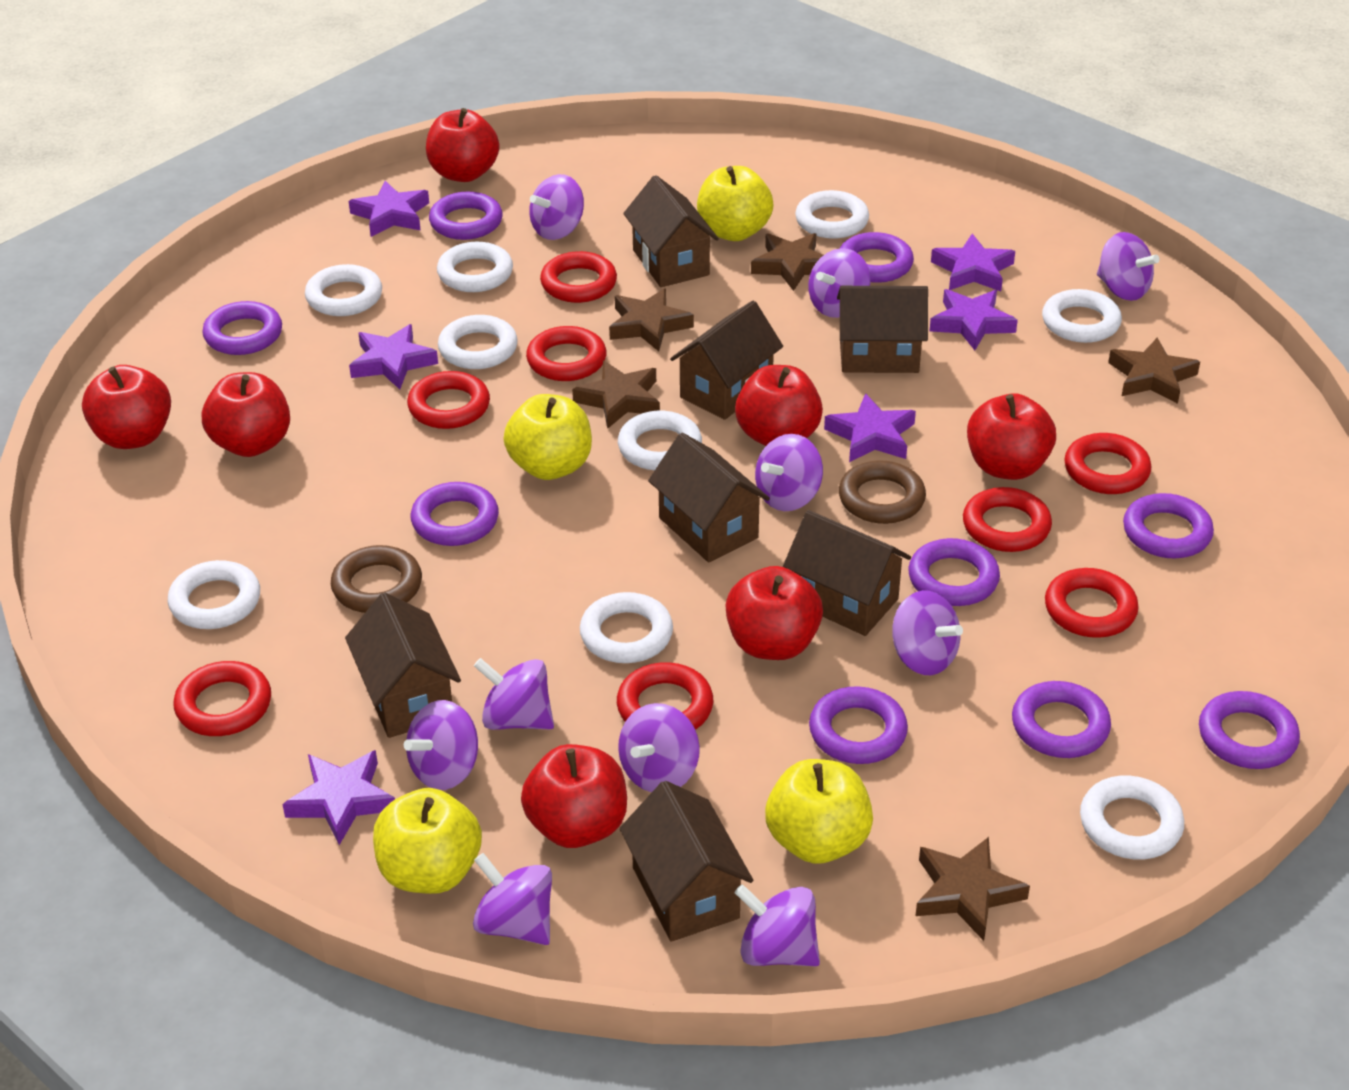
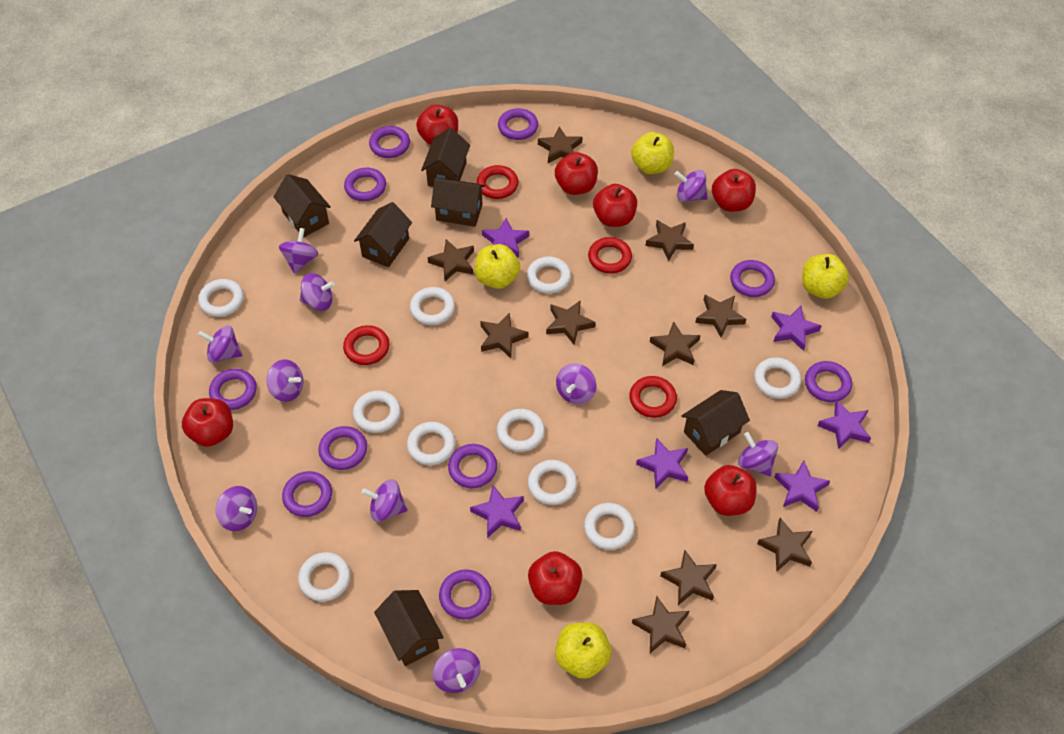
brown house: [345,593,461,738] [619,781,753,942] [623,175,719,287] [648,433,770,563] [670,301,783,420] [783,510,911,636] [837,286,928,373] = 7 -> [273,174,331,238] [354,202,412,267] [374,590,444,666] [421,128,470,187] [431,178,485,227] [681,390,750,456] = 6
brown ring: [331,545,422,613] [839,461,926,524] = 2 -> none = 0
brown star: [572,361,660,429] [609,288,694,351] [751,233,824,291] [915,837,1030,941] [1108,338,1200,404] = 5 -> [428,239,474,281] [480,313,529,358] [538,127,582,163] [546,300,596,345] [632,596,689,653] [646,220,694,261] [650,321,701,366] [660,550,717,605] [695,295,746,338] [757,518,812,572] = 10
purple ring: [202,301,282,355] [411,482,499,546] [429,192,503,240] [809,686,908,764] [840,232,914,283] [908,538,1000,606] [1012,681,1111,758] [1123,493,1214,558] [1199,691,1300,769] = 9 -> [209,369,257,410] [282,471,332,517] [318,426,367,470] [344,168,386,201] [369,126,410,158] [439,569,491,620] [448,444,497,488] [498,108,538,140] [730,260,775,297] [805,361,852,402] = 10
red ring: [174,661,271,736] [407,371,490,429] [526,326,607,381] [540,251,617,303] [617,662,713,730] [963,487,1052,552] [1045,568,1139,638] [1064,433,1151,494] = 8 -> [343,325,390,365] [476,165,518,199] [588,237,632,274] [629,376,677,418] = 4
white ring: [168,560,260,629] [305,264,382,316] [437,242,513,292] [438,315,518,369] [580,592,673,663] [618,411,702,471] [795,190,869,239] [1042,289,1122,343] [1080,776,1184,860] = 9 -> [198,279,244,317] [298,552,350,602] [353,391,401,433] [407,422,455,465] [410,287,455,325] [497,409,545,452] [527,257,571,294] [528,460,577,505] [584,503,635,550] [754,358,801,399] = 10

